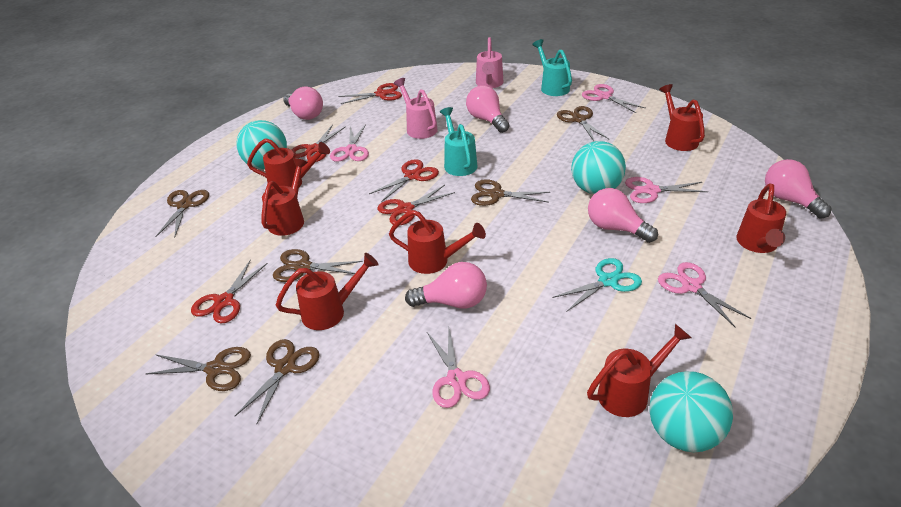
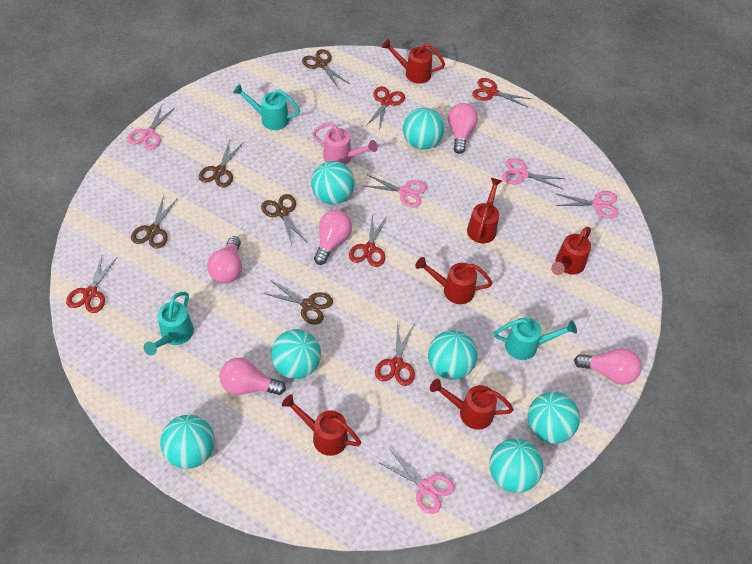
brown scissors: [146,347,251,391] [155,190,209,238] [235,339,320,424] [273,249,363,282] [471,179,550,206] [557,106,610,141] = 6 -> [131,195,178,249] [199,140,243,188] [261,194,306,245] [262,280,333,325] [302,49,349,88] = 5
pink watering can: [394,78,437,139] [476,37,503,88] = 2 -> [313,122,378,165] = 1
red watering can: [247,138,330,188] [262,158,308,236] [276,253,379,330] [389,210,486,274] [587,324,692,417] [659,84,705,151] [736,184,786,253] = 7 -> [282,394,361,456] [382,39,445,84] [415,257,493,304] [430,379,514,430] [467,178,502,243] [551,227,591,275] = 6
turquoise ball: [236,120,287,169] [571,141,626,194] [649,371,733,452] = 3 -> [160,415,215,469] [271,329,321,379] [311,161,355,205] [403,108,444,150] [428,330,477,380] [489,438,543,493] [527,392,580,444] = 7
turquoise scissors: [552,258,642,312] = 1 -> none = 0
turquoise watering can: [440,107,477,176] [532,39,572,96] = 2 -> [143,292,194,355] [233,84,300,130] [494,317,577,360] = 3

